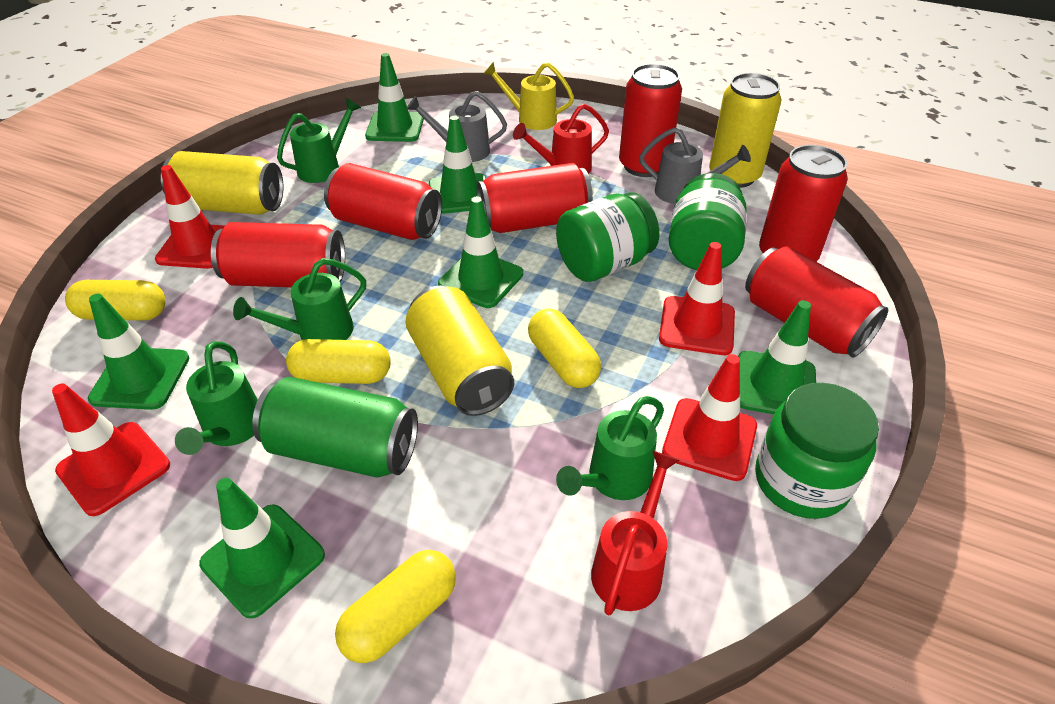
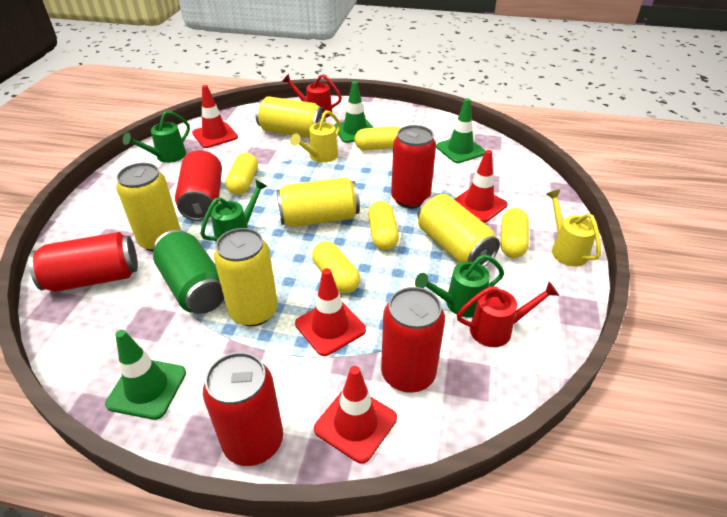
green jar: [556,192,659,282] [669,173,747,270] [755,383,879,519] = 3 -> none = 0
green traffic cone: [88,294,189,410] [199,478,325,619] [365,53,424,142] [429,116,486,214] [438,197,523,308] [738,300,816,414] = 6 -> [105,330,186,420] [334,81,373,143] [436,98,485,163] = 3
green watering can: [175,341,258,455] [233,258,366,340] [277,98,361,183] [556,396,664,500] = 4 -> [123,110,190,163] [200,179,267,242] [415,254,504,317] = 3
grey watering can: [406,91,507,162] [639,127,751,204] = 2 -> none = 0
red can: [211,222,345,287] [324,163,442,240] [477,163,593,233] [619,64,682,177] [745,246,888,358] [759,145,848,262] = 6 -> [29,232,138,292] [175,150,222,221] [203,352,283,466] [381,287,445,393] [391,125,436,208] = 5
yellow can: [161,151,284,215] [405,286,514,416] [709,73,781,188] = 3 -> [116,163,181,252] [214,228,278,326] [256,96,325,138] [276,177,360,227] [417,194,500,267] = 5
yellow capsule: [65,280,165,320] [286,339,391,384] [335,550,456,663] [528,309,601,388] = 4 -> [226,153,258,195] [312,241,360,293] [354,126,401,150] [368,201,399,250] [500,208,529,258] = 5
yellow watering can: [483,62,574,130] = 1 -> [290,110,341,163] [546,189,601,267] = 2

